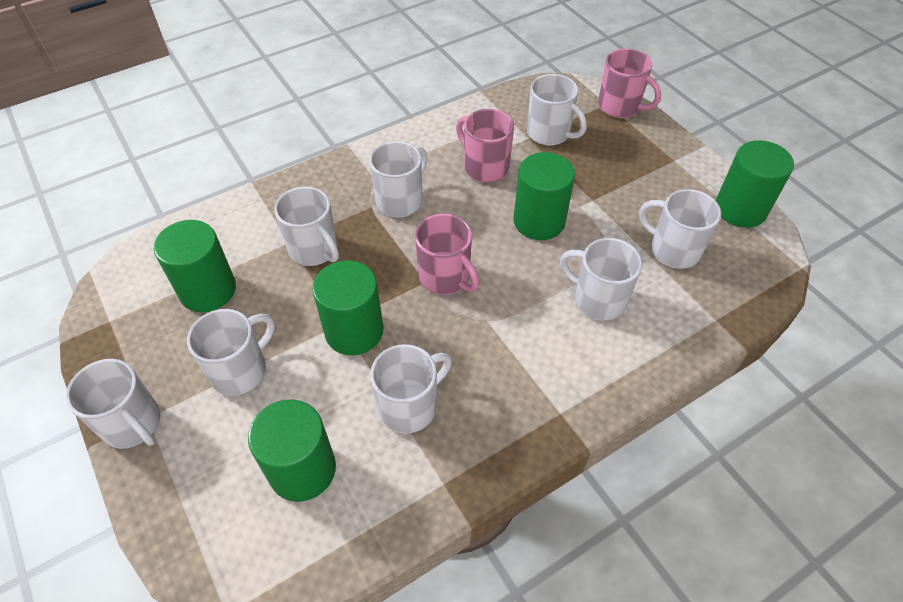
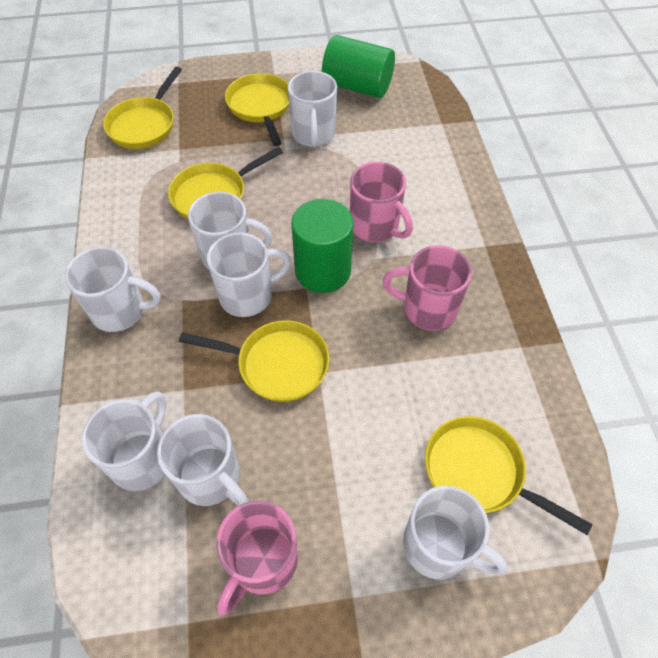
green cylinder: [154,220,236,312] [248,399,336,502] [312,260,383,355] [513,152,575,240] [716,140,794,228] = 5 -> [291,199,354,293] [322,35,395,98] = 2
white mug: [66,359,160,449] [187,309,275,396] [274,187,339,266] [369,141,427,218] [370,344,452,434] [527,74,587,146] [560,238,642,321] [639,189,721,269] = 8 -> [65,247,161,332] [82,392,167,491] [157,414,248,506] [188,192,272,270] [207,232,291,317] [288,71,337,147] [403,486,507,580] = 7
yellow pan: none = 0 -> [103,67,182,149] [168,147,283,219] [179,320,329,402] [225,73,289,146] [425,416,592,535] = 5

